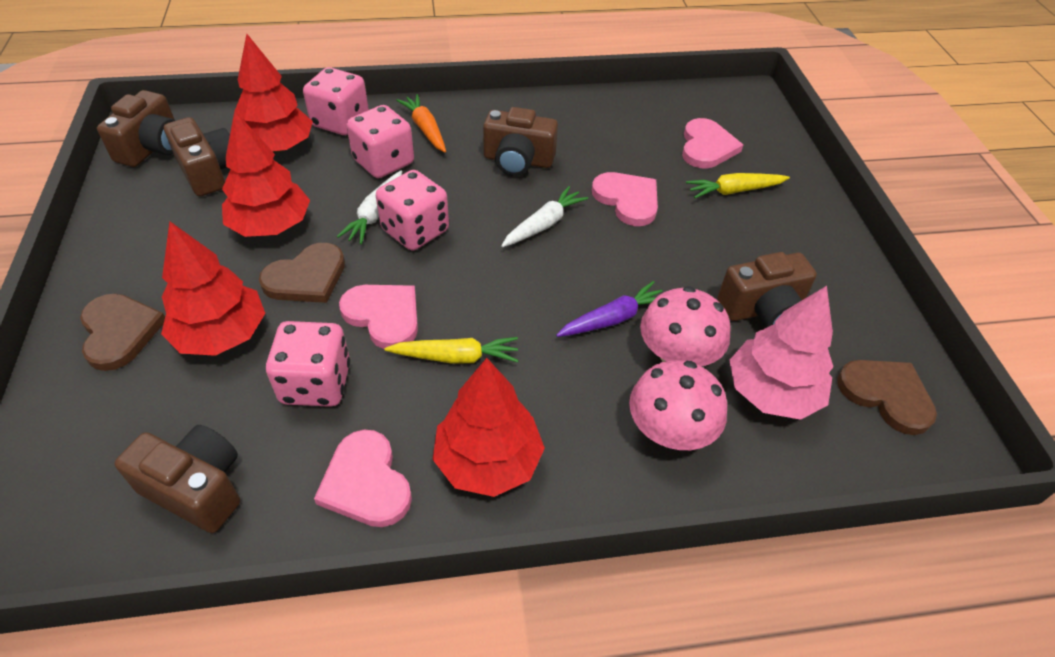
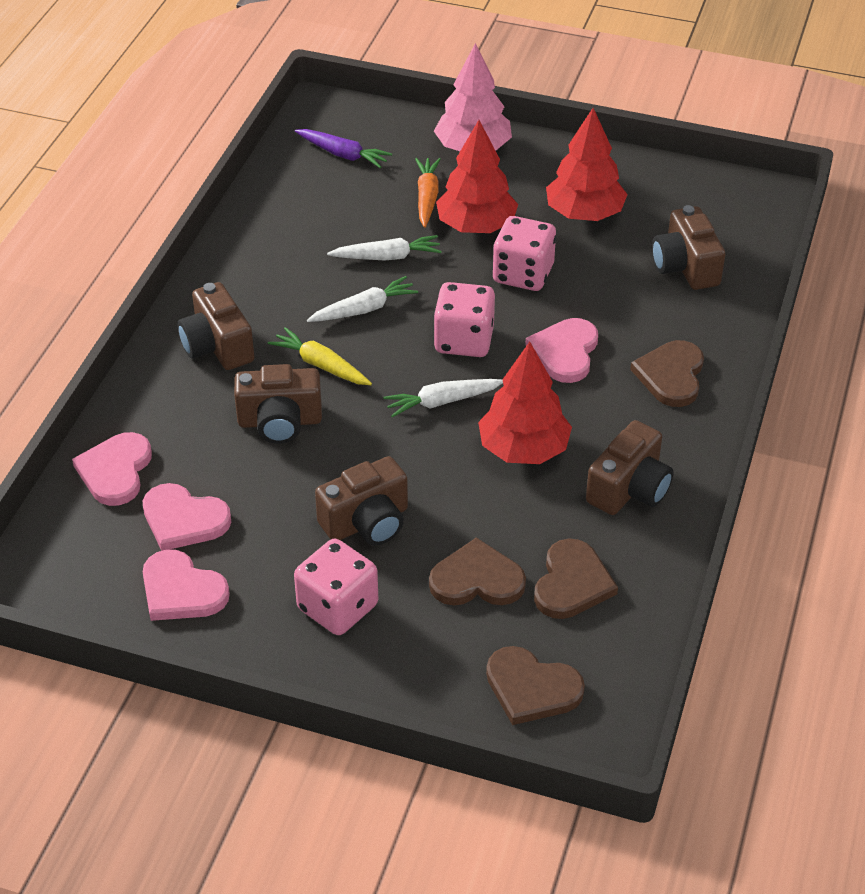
brown heart: [80,294,165,371] [259,243,345,303] [837,360,937,435] = 3 -> [429,537,526,605] [486,646,585,725] [534,539,618,619] [630,340,704,407] = 4
pink dice: [266,321,350,407] [303,67,369,135] [346,105,414,178] [376,170,449,251] = 4 -> [294,539,378,635] [434,282,495,357] [492,216,556,291] = 3
pink mushroom: [629,360,727,450] [640,286,731,366] = 2 -> none = 0
red tree: [161,222,265,356] [222,111,310,237] [235,34,313,152] [433,358,545,497] = 4 -> [436,120,518,233] [478,342,572,464] [546,108,628,221] = 3
white carrot: [337,170,402,244] [501,186,588,247] = 2 -> [307,276,418,322] [327,235,442,261] [383,379,503,417] = 3
yellow carrot: [384,337,519,364] [686,173,790,198] = 2 -> [268,327,372,385] = 1

